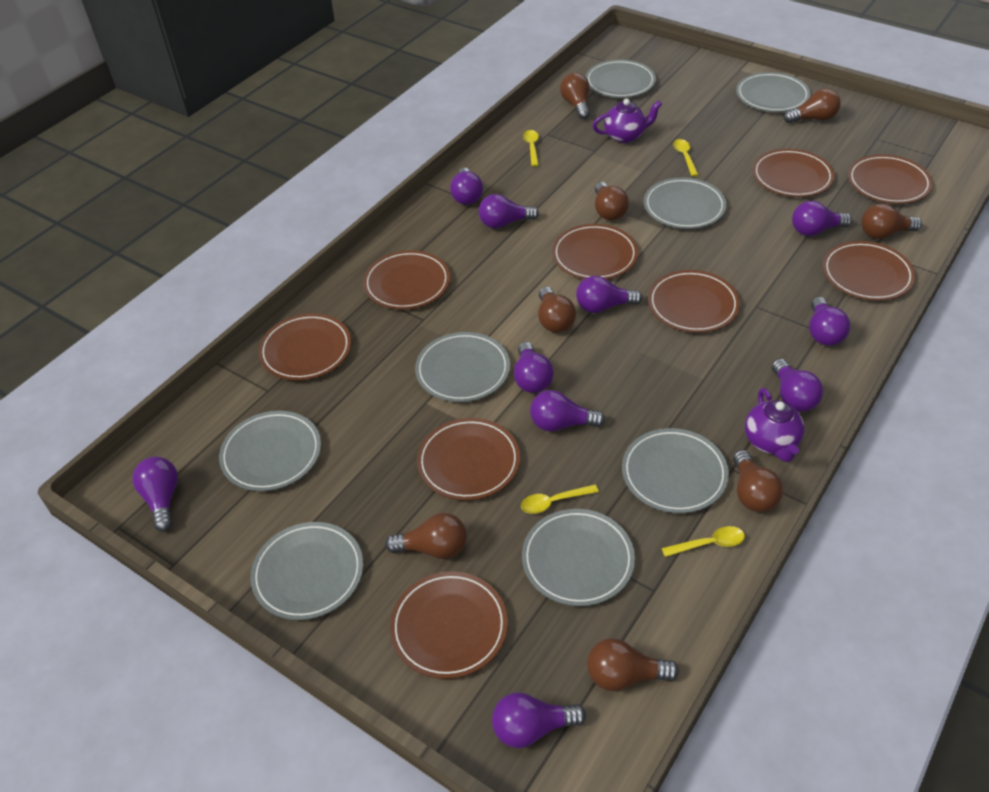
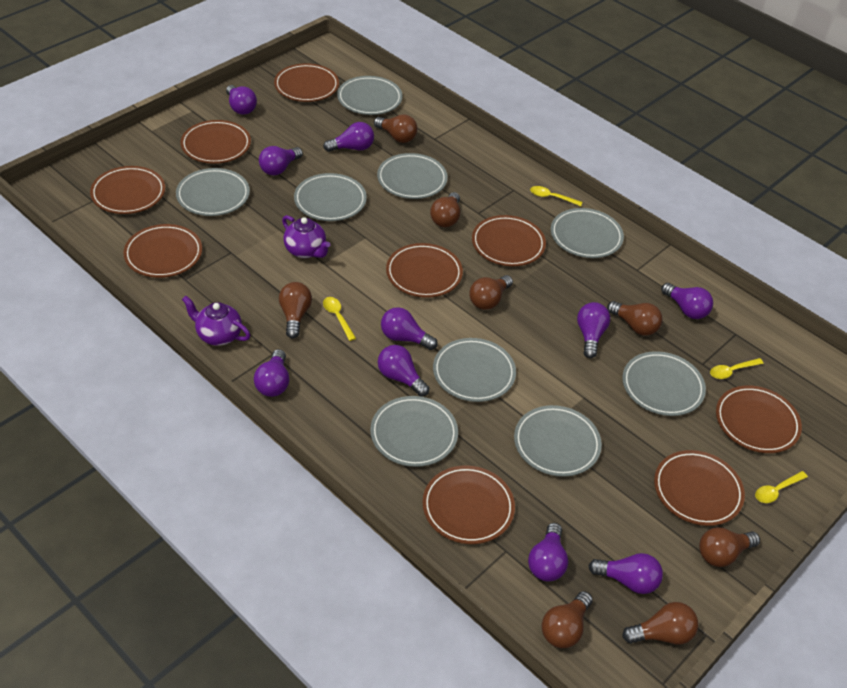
grey plate: [219,411,321,491] [250,522,363,620] [415,332,510,402] [522,509,635,606] [585,59,656,98] [622,428,729,513] [644,177,727,229] [736,72,810,112] = 8 -> [176,168,250,216] [294,173,367,221] [337,76,403,115] [370,396,458,467] [377,153,448,199] [433,338,516,402] [514,405,602,477] [551,208,624,258] [622,351,706,416] = 9

